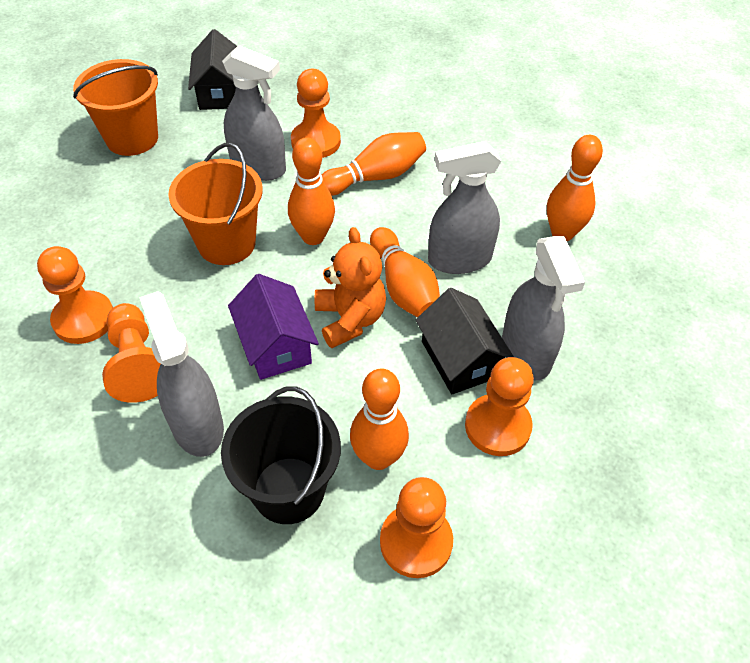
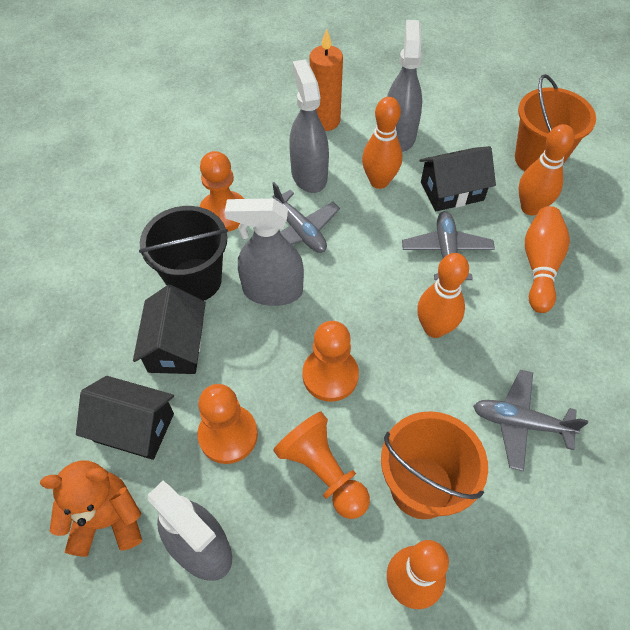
black house: [188,29,237,110] [416,288,514,394] = 2 -> [76,376,174,460] [133,285,206,374] [420,146,496,211] = 3
grey plane: none = 0 -> [272,182,340,253] [402,211,495,280] [473,370,588,471] = 3
orange candle: none = 0 -> [310,29,343,131] = 1
orange pawn: [37,246,113,344] [102,303,161,403] [291,69,341,158] [380,477,453,578] [465,357,534,456] = 5 -> [197,384,258,464] [199,151,244,232] [273,412,370,519] [302,321,359,402] = 4
purple house: [228,274,319,380] = 1 -> none = 0

